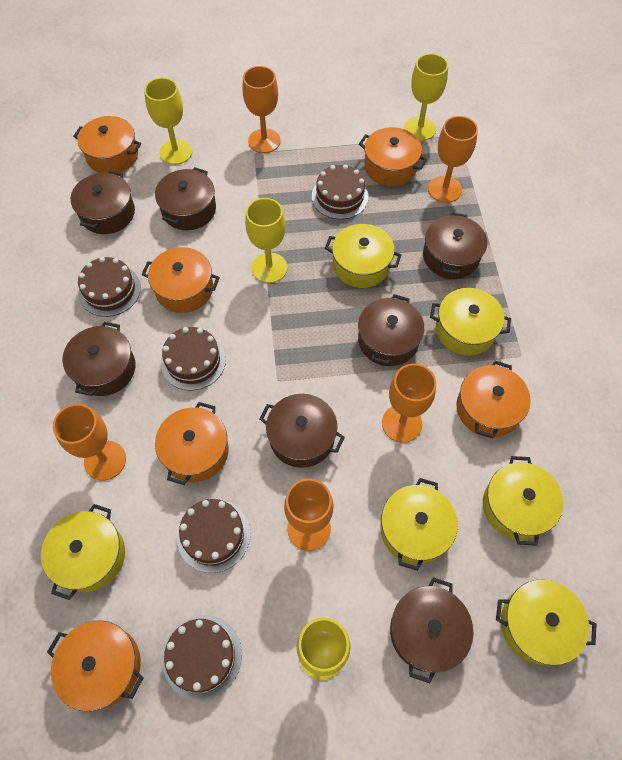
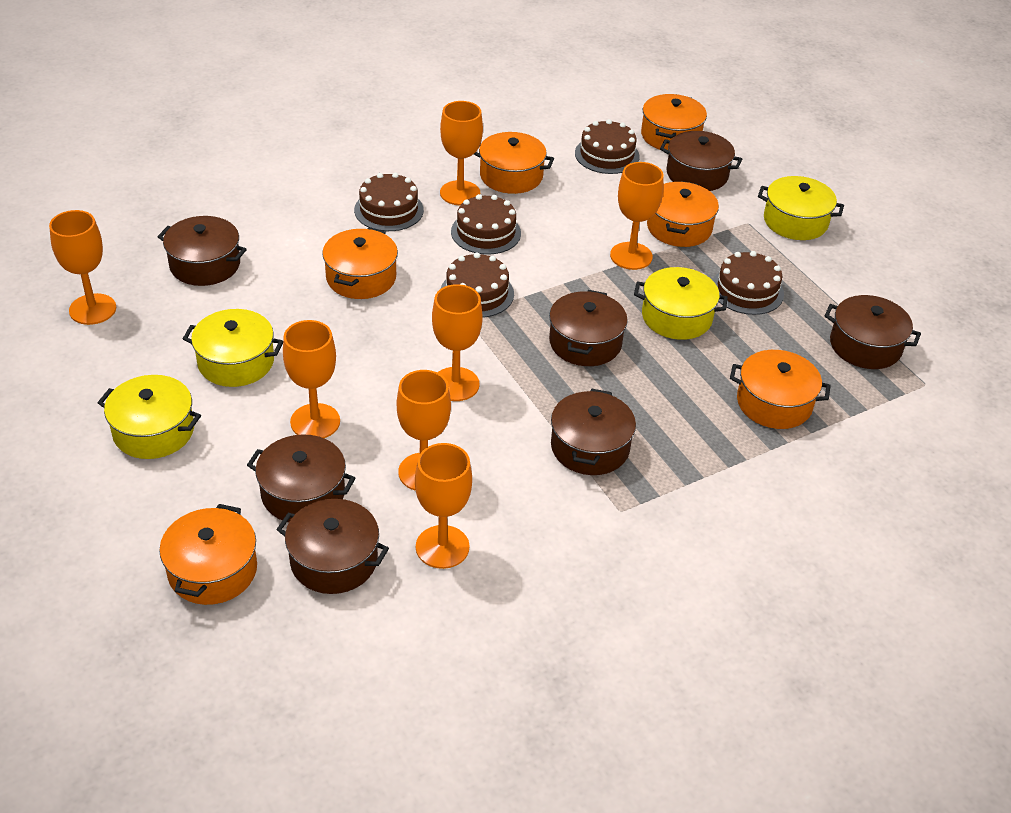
orange goblet: [52,404,126,481] [242,66,281,153] [284,478,334,551] [382,364,436,443] [428,116,478,203] = 5 -> [49,210,116,325] [283,320,340,438] [397,370,451,491] [415,443,472,569] [432,284,483,401] [440,101,483,205] [610,162,664,270] = 7
yellow goblet: [144,77,192,165] [245,198,288,283] [296,618,351,680] [404,53,448,141] = 4 -> none = 0
yellow pot: [41,504,125,600] [325,224,401,288] [380,478,458,571] [430,288,511,356] [483,456,563,546] [496,579,597,666] = 6 -> [98,375,201,459] [183,309,283,387] [634,267,728,340] [758,176,844,240] = 4

